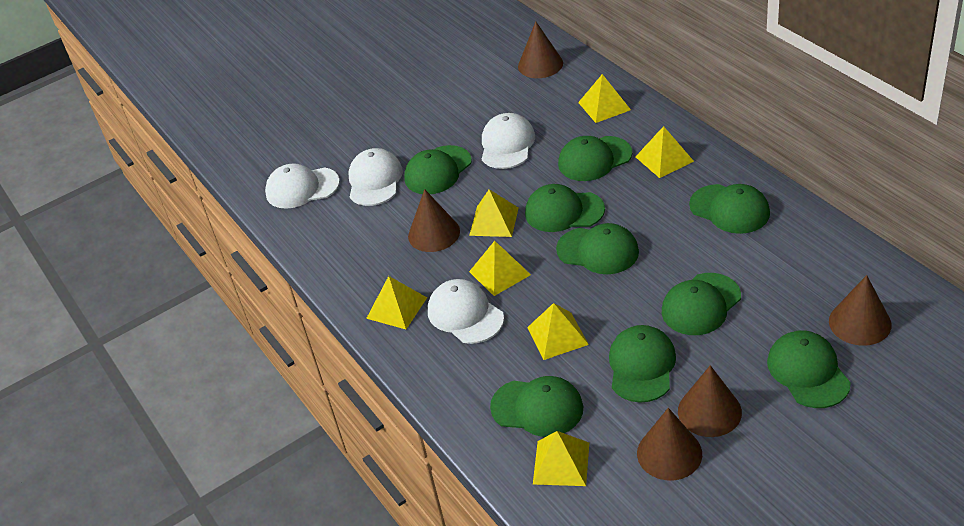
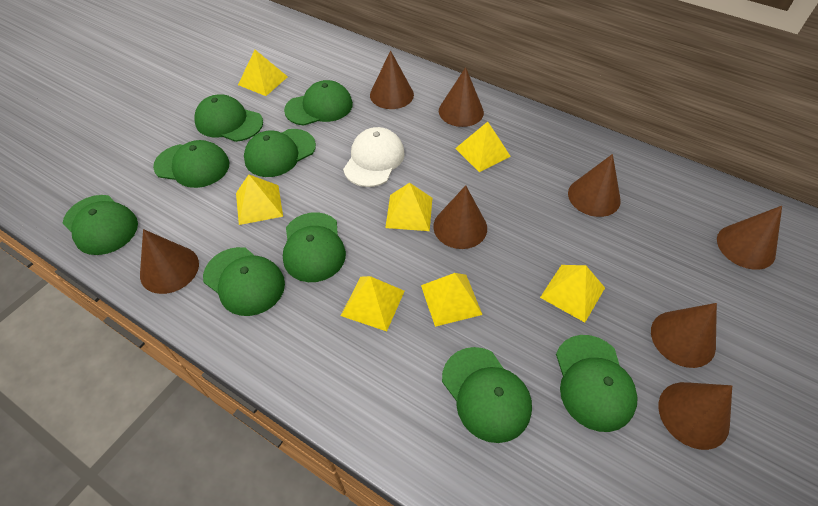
brown cone: [408,189,460,252] [518,21,563,78] [637,408,702,480] [678,365,742,437] [829,275,892,346] = 5 -> [140,229,199,294] [370,50,414,109] [433,185,487,249] [439,67,484,127] [568,154,621,217] [651,303,717,368] [658,382,732,450] [717,206,782,270] = 8
white cap: [265,164,340,209] [348,148,403,206] [428,279,504,344] [482,113,535,169] = 4 -> [343,127,405,187] = 1

